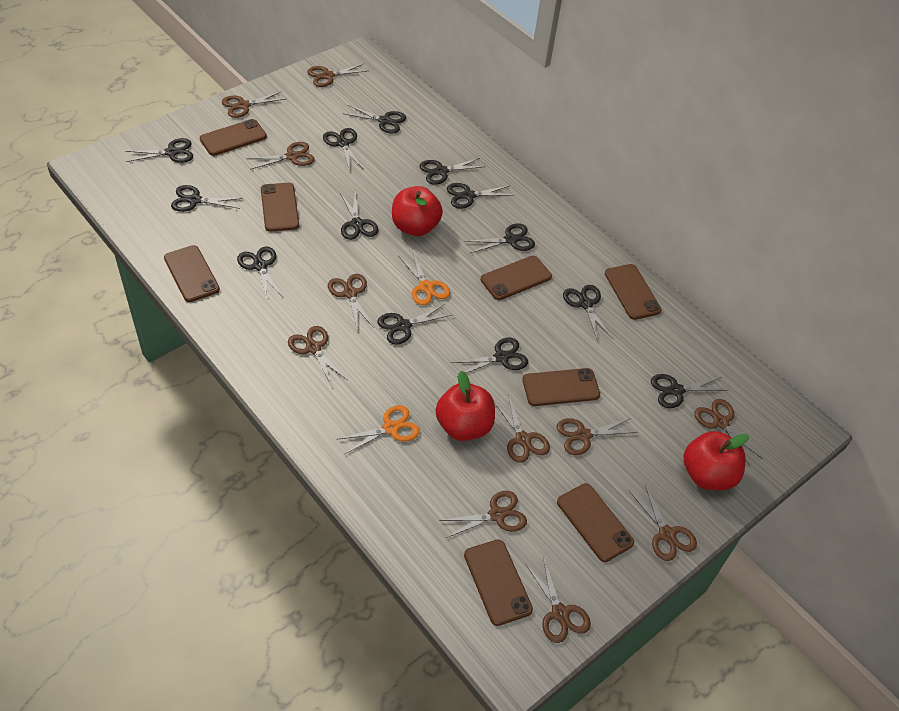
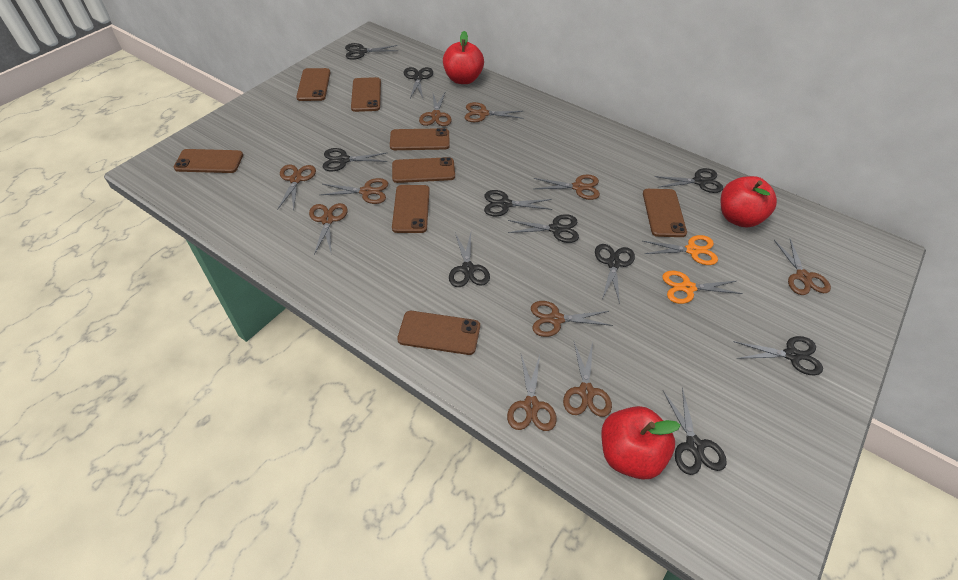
black scissors: [125,138,193,163] [171,185,243,212] [237,246,283,300] [323,128,363,171] [340,192,378,240] [342,105,406,134] [378,304,452,344] [419,158,486,184] [447,183,514,209] [451,338,528,377] [465,223,535,253] [563,285,613,342] [651,374,728,408] = 13 -> [323,148,387,171] [345,43,397,60] [404,67,433,98] [449,233,490,287] [484,190,552,217] [508,214,579,243] [595,244,635,304] [654,168,723,193] [663,388,727,475] [734,336,823,375] = 10
brown scissors: [222,91,285,118] [247,142,315,170] [288,326,347,386] [307,64,367,87] [328,274,374,328] [439,491,527,538] [494,394,550,463] [525,557,591,643] [556,418,638,455] [629,484,697,561] [695,399,763,466] = 11 -> [277,165,316,210] [309,203,348,255] [320,178,388,204] [419,91,452,126] [465,102,523,122] [507,354,557,431] [531,301,612,337] [534,175,600,200] [563,342,612,417] [774,239,831,295] = 10

